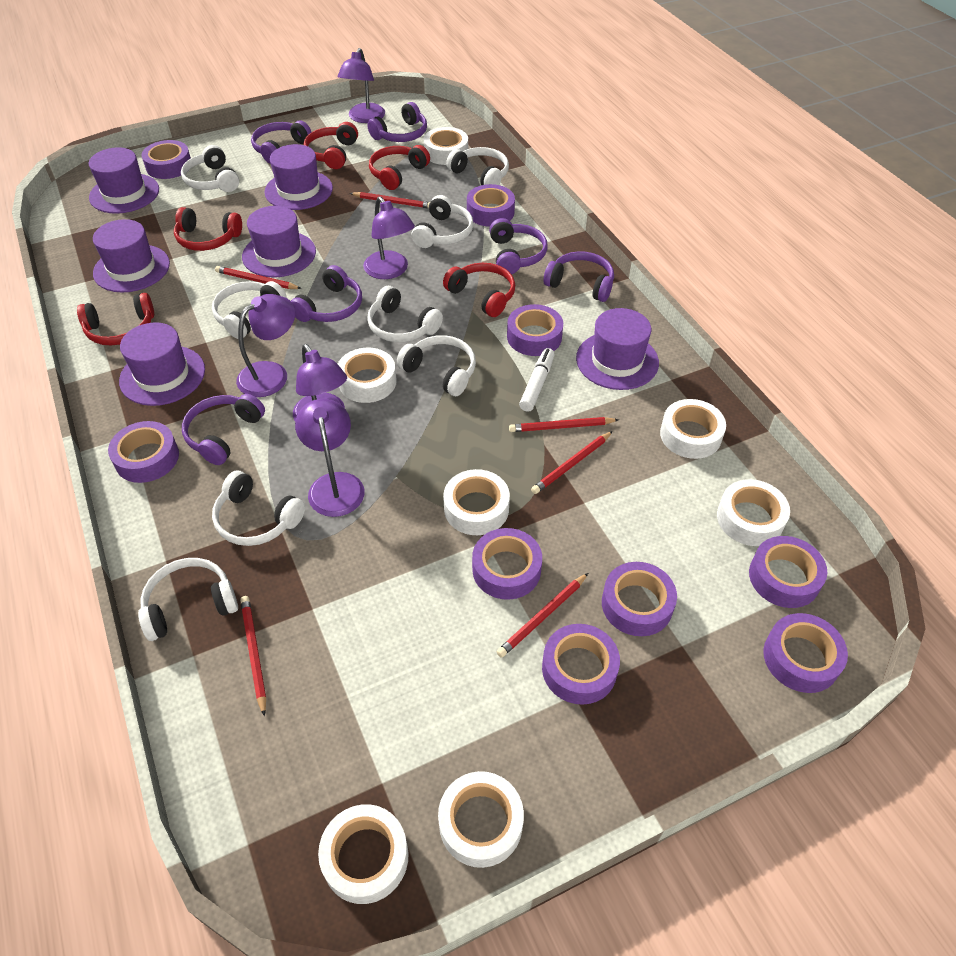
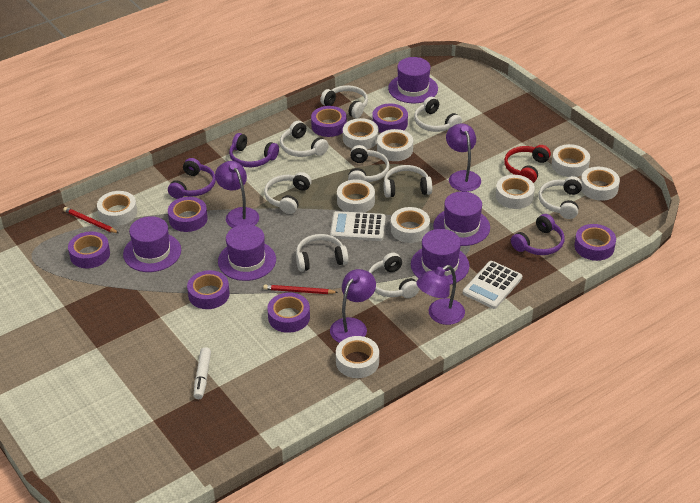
purple hat: [89,147,159,214] [93,219,170,292] [119,322,205,406] [242,206,316,277] [264,144,333,210] [576,308,659,390] = 6 -> [123,216,181,272] [218,224,276,281] [388,57,438,103] [411,229,469,285] [433,191,490,246] = 5
purple headphones: [182,394,265,465] [251,120,311,164] [291,265,362,322] [367,102,427,142] [489,218,548,274] [544,251,614,302] = 6 -> [168,158,216,199] [229,133,279,167] [511,214,565,255] = 3
purple lamp: [236,294,295,397] [293,344,347,421] [295,399,364,517] [338,48,385,123] [363,197,415,279] = 5 -> [215,161,259,228] [330,269,376,343] [416,265,465,325] [446,123,481,192] = 4
purple tape: [108,421,179,483] [141,140,191,179] [467,184,515,227] [472,528,542,600] [507,304,563,356] [542,624,620,705] [602,562,677,636] [749,536,827,608] [763,613,848,693] = 9 -> [68,231,110,268] [168,197,208,232] [187,270,230,309] [267,293,310,333] [311,106,347,137] [373,103,408,133] [574,224,616,261] = 7
red headphones: [77,293,154,345] [174,207,242,251] [304,122,358,169] [369,145,430,190] [443,263,515,317] = 5 -> [504,145,551,183] = 1
red pencil: [215,266,302,289] [240,596,266,716] [350,192,430,208] [497,573,588,658] [509,417,619,432] [531,431,613,494] = 6 -> [63,207,119,233] [263,285,338,294] = 2
white calculator: none = 0 -> [330,211,386,241] [463,261,522,309] = 2
white headphones: [138,558,238,641] [181,145,239,192] [212,281,287,339] [212,471,305,546] [367,286,443,342] [397,335,476,396] [411,195,474,248] [446,147,509,185] = 8 -> [264,172,312,214] [280,121,329,157] [296,234,349,272] [320,85,368,118] [348,145,390,182] [368,253,419,298] [384,165,432,197] [414,97,462,132] [539,176,582,219] = 9
white tape: [318,804,408,904] [338,348,397,403] [424,127,468,165] [438,771,524,868] [443,469,510,535] [660,399,726,459] [717,479,790,546] = 7 -> [97,191,137,226] [336,336,379,378] [337,179,375,213] [343,118,379,149] [377,129,413,161] [391,207,430,243] [496,175,535,209] [552,144,590,177] [581,167,620,201] = 9

